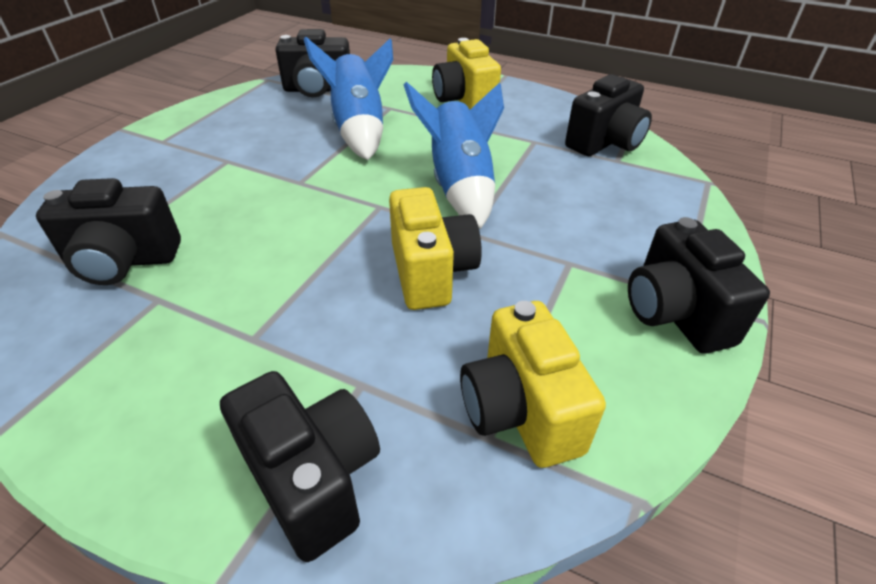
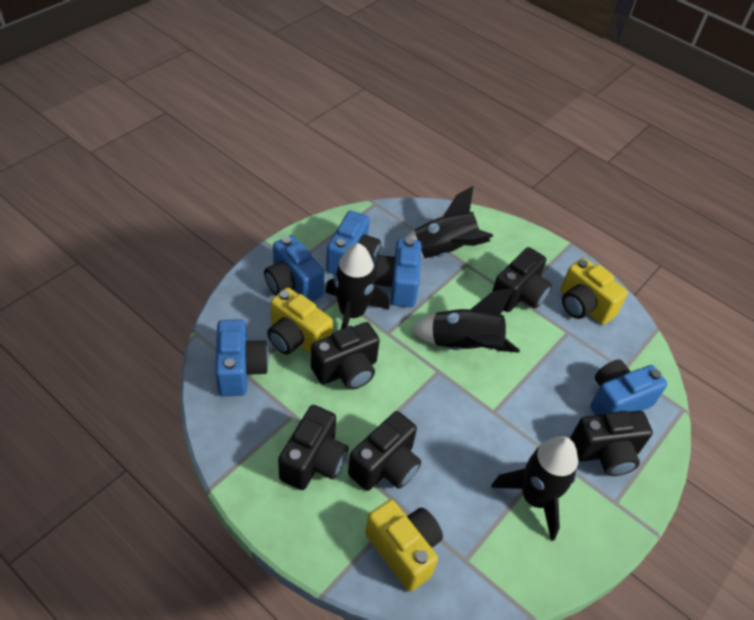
black rocket: none = 0 -> [325,243,389,329] [394,186,493,258] [411,288,520,353] [491,436,578,541] = 4
blue camera: none = 0 -> [215,319,269,396] [264,235,324,301] [326,211,381,275] [374,238,422,307] [590,360,667,415] = 5
blue rocket: [304,36,393,160] [404,82,504,229] = 2 -> none = 0

